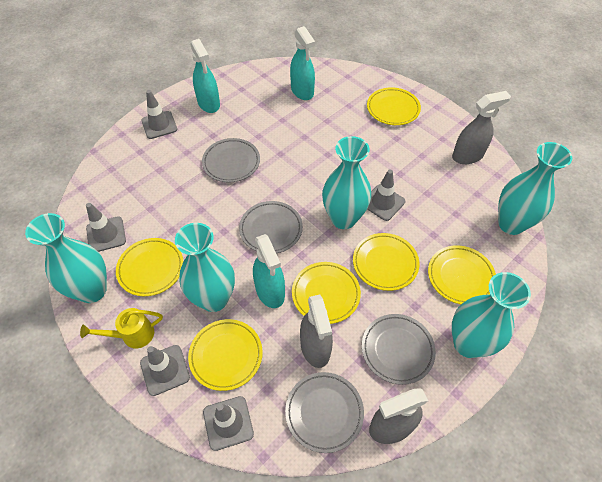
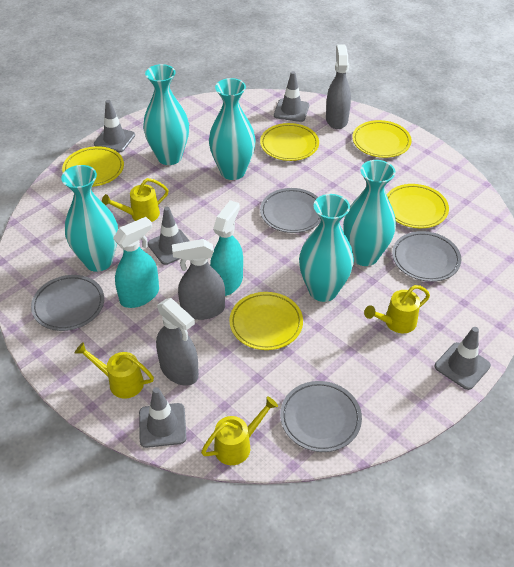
turquoise spray bottle: [190,39,220,113] [253,234,285,308] [290,26,315,100] = 3 -> [113,217,159,308] [210,200,243,296] = 2
yellow plate: [116,238,183,296] [188,319,263,391] [292,262,361,324] [353,233,419,291] [367,87,421,125] [428,245,496,304] = 6 -> [62,146,124,187] [229,292,303,350] [260,123,319,161] [352,120,412,158] [387,184,449,228] = 5
yellow watering can: [80,308,163,348] = 1 -> [75,342,154,398] [102,178,169,222] [201,397,278,465] [364,285,430,333] = 4

